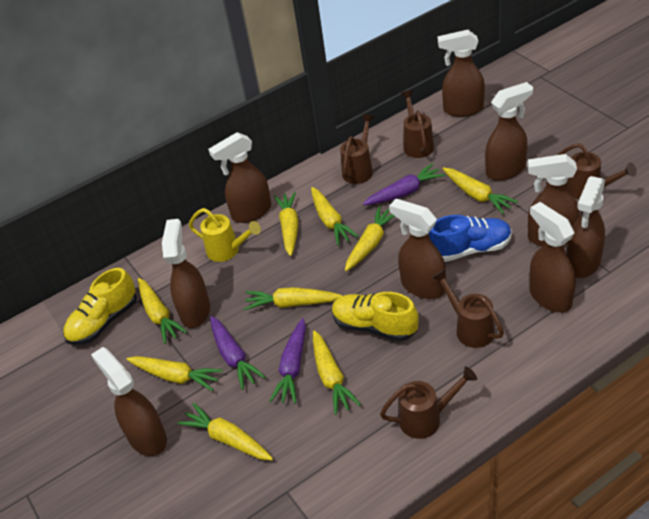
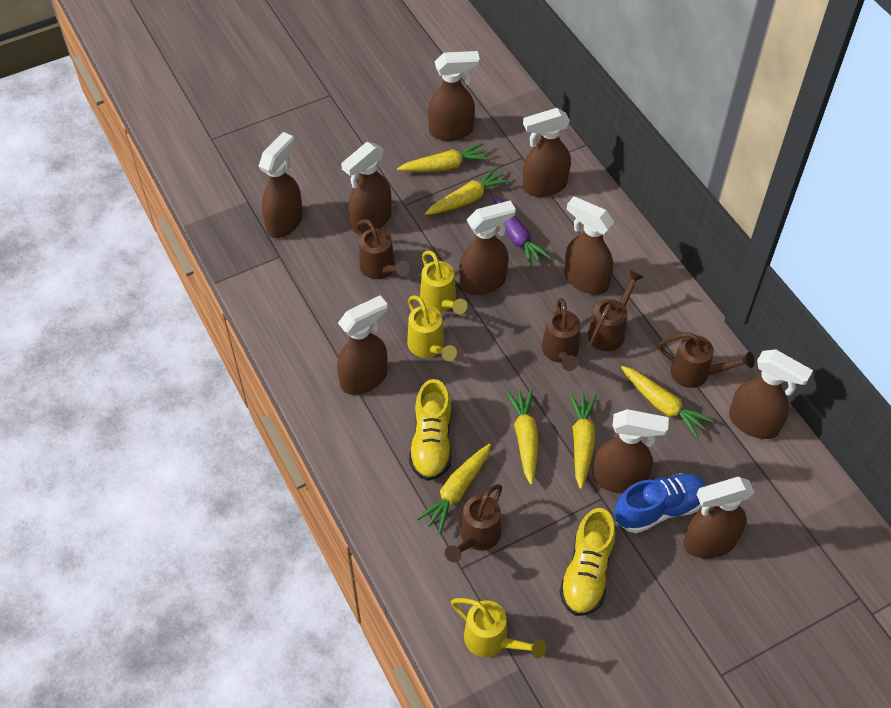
brown spray bottle: [91,347,167,456] [162,219,210,328] [208,132,271,223] [389,199,446,299] [438,30,485,117] [485,82,533,181] [527,154,580,247] [529,202,576,313] [567,176,605,278] = 9 -> [258,132,303,238] [337,295,388,395] [341,142,391,234] [428,51,480,141] [459,201,516,295] [523,108,571,197] [564,196,614,295] [592,409,669,493] [683,477,755,559] [729,349,813,439] = 10
purple carrot: [210,316,265,390] [270,318,306,404] [363,163,445,205] = 3 -> [493,196,552,268] = 1
yellow carrot: [127,356,223,391] [138,278,187,344] [177,403,273,460] [244,287,342,310] [274,192,298,256] [311,187,359,246] [313,330,361,415] [345,206,395,271] [442,168,518,214] = 9 -> [397,143,490,172] [417,443,491,534] [425,166,510,215] [506,389,538,485] [569,393,597,489] [621,366,714,438] = 6
yellow watering can: [189,208,261,262] = 1 -> [407,295,457,361] [420,250,467,314] [451,598,546,658] = 3

